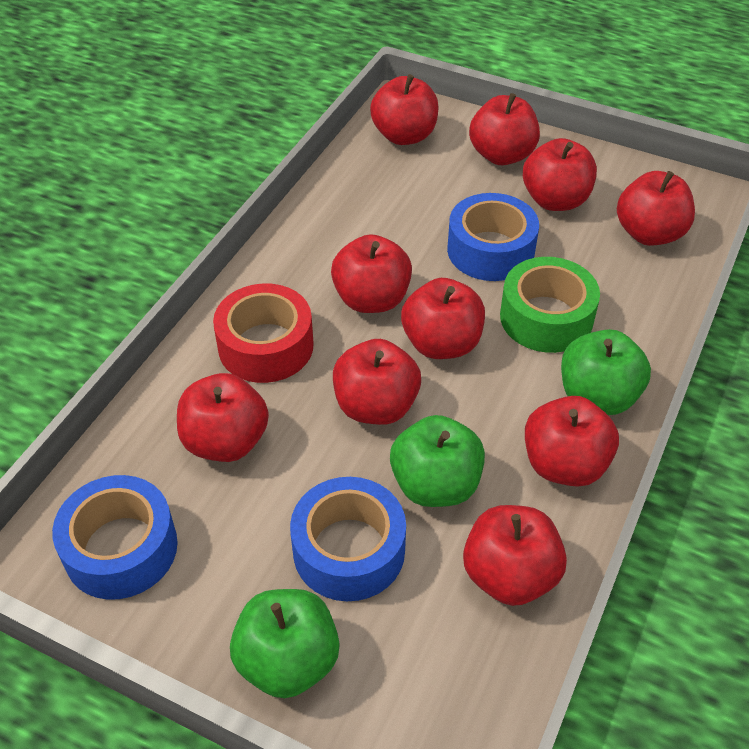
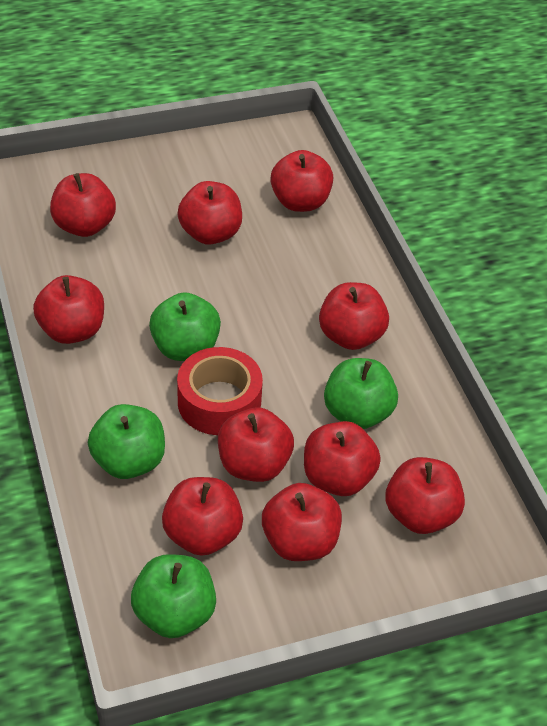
blue tape: [52,475,178,600] [290,477,406,601] [447,193,539,281] = 3 -> none = 0
green apple: [230,589,340,698] [390,415,485,507] [561,329,651,415] = 3 -> [88,404,165,479] [131,554,216,638] [149,292,221,361] [324,358,398,429] = 4
green tape: [500,257,600,353] = 1 -> none = 0

